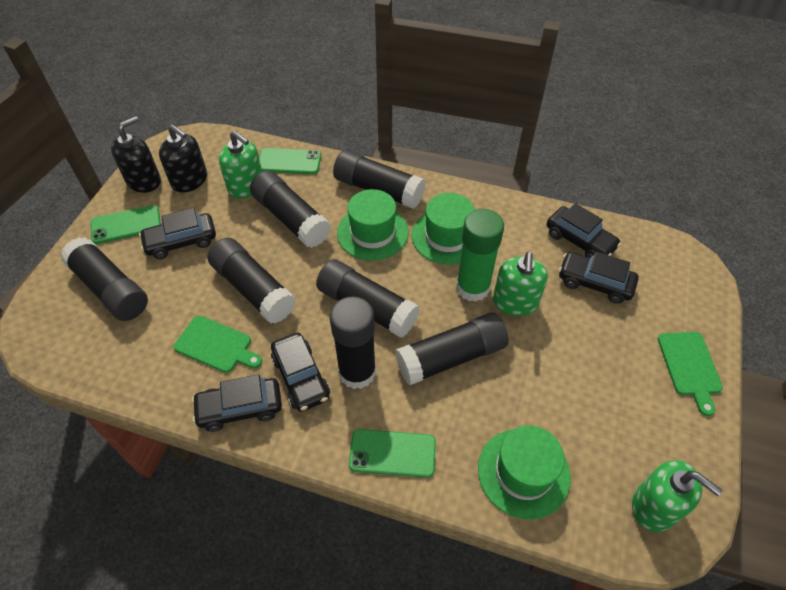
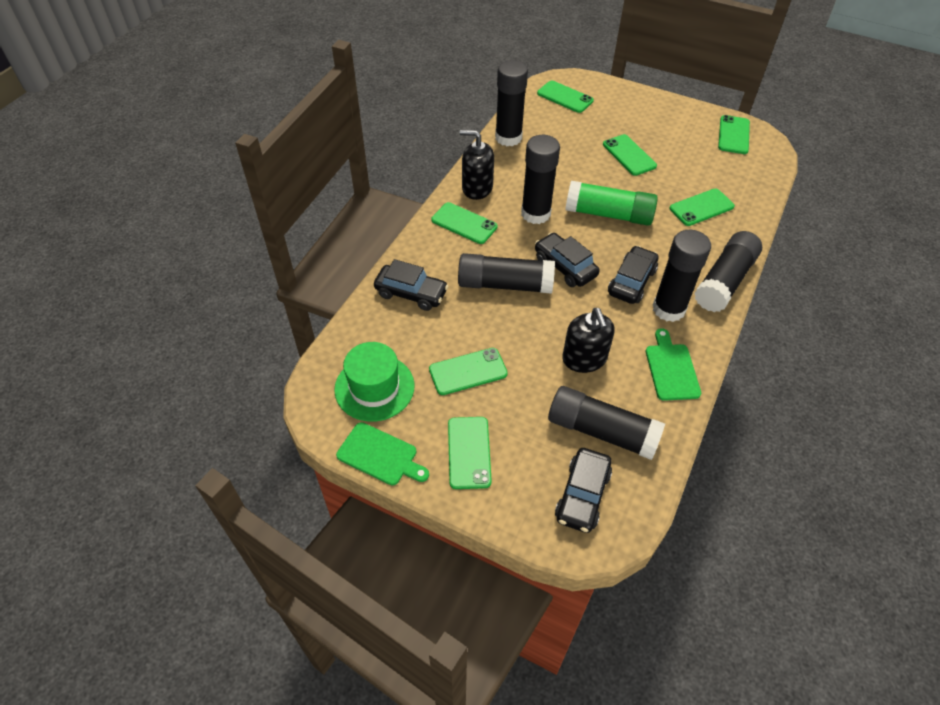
black car: [139,208,216,259] [192,374,282,432] [271,333,330,412] [547,203,621,258] [559,252,639,304] = 5 -> [374,259,448,311] [535,233,600,287] [555,448,612,533] [608,246,658,304] = 4
black glue stick: [60,237,148,321] [207,238,296,324] [250,171,331,248] [316,259,420,338] [330,296,376,389] [333,150,426,209] [395,312,509,385] = 7 -> [458,253,555,294] [495,60,528,146] [521,135,560,224] [548,386,665,460] [652,230,711,322] [694,231,762,312] = 6
green hat: [337,189,409,261] [412,193,474,265] [478,426,571,519] = 3 -> [334,342,415,422] = 1
green phone: [91,205,161,244] [259,148,321,174] [349,429,436,478] = 3 -> [429,348,508,395] [431,202,498,244] [448,417,492,489] [537,80,594,113] [603,134,657,176] [669,188,735,226] [718,115,750,154] = 7
green soap dispenser: [219,131,262,199] [493,252,548,316] [632,460,722,532] = 3 -> none = 0

